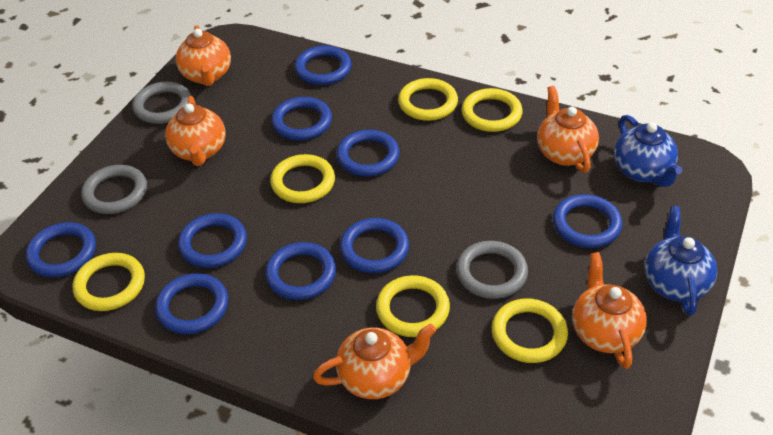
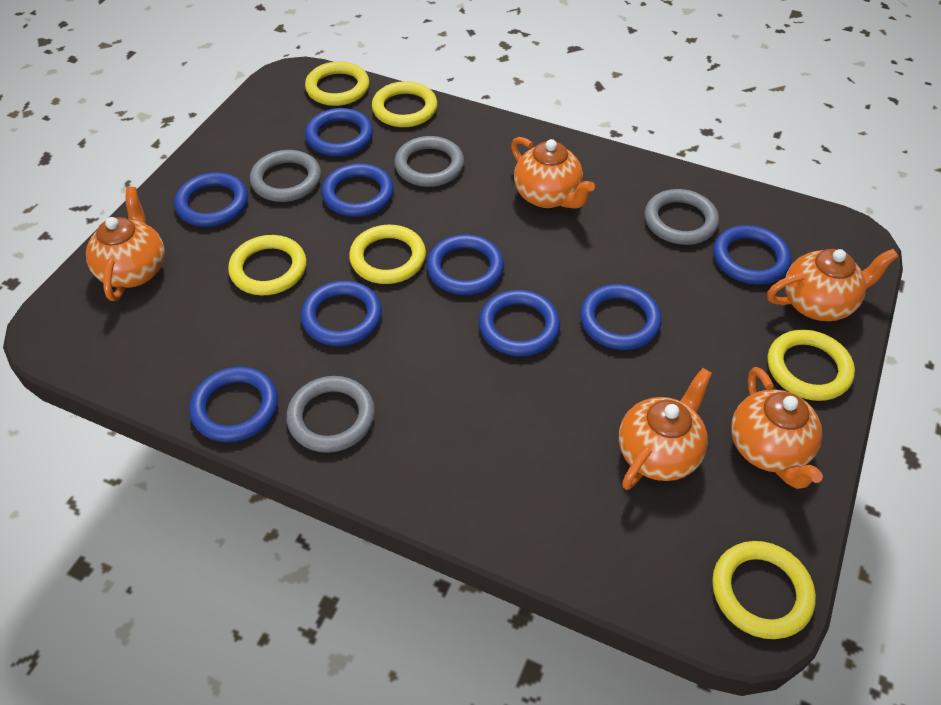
blue teapot: [614,115,683,187] [644,206,717,316] = 2 -> none = 0
grey ring: [81,165,147,214] [132,81,191,124] [456,241,528,299] = 3 -> [250,150,321,202] [286,376,375,453] [394,136,464,187] [644,189,719,245] = 4

